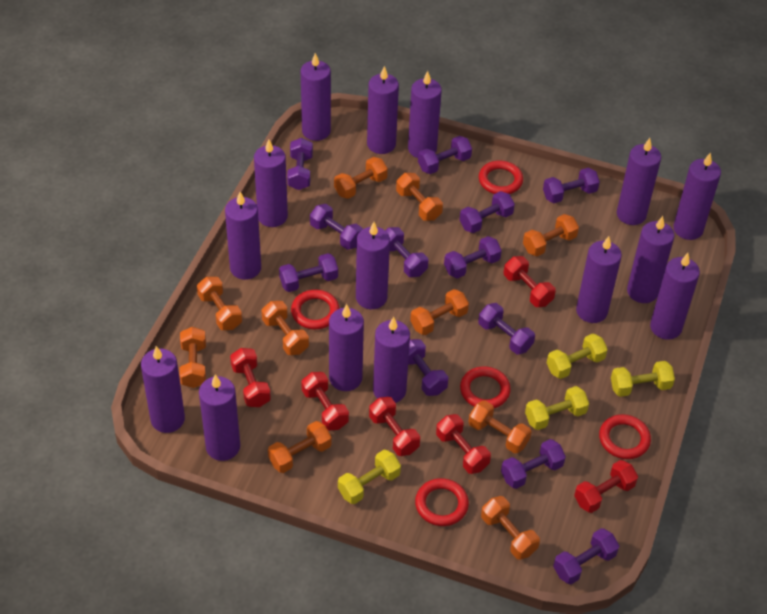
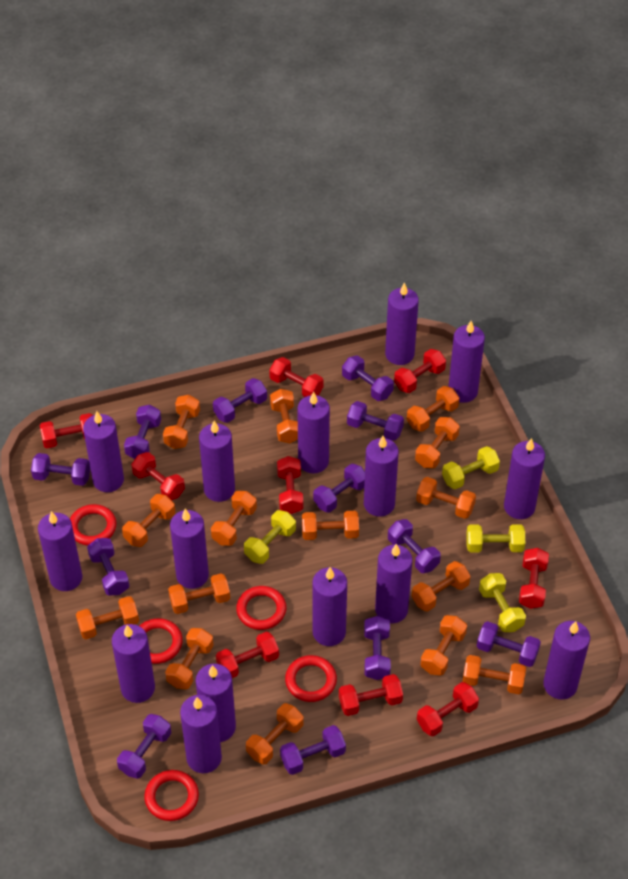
orange dumbbell: [179,327,206,388] [197,277,242,330] [262,301,309,355] [268,421,331,473] [334,157,388,199] [396,173,443,221] [410,289,469,335] [469,400,532,454] [481,496,540,560] [523,214,579,256] = 10 -> [76,596,139,639] [122,494,175,547] [163,395,200,449] [165,628,214,689] [168,573,230,614] [211,491,257,546] [246,703,304,764] [270,389,298,443] [302,511,359,540] [407,386,459,432] [412,561,470,612] [415,417,460,468] [416,477,476,519] [420,615,467,676] [462,655,526,694] = 15
red dumbbell: [230,348,271,407] [301,372,349,431] [369,397,420,456] [436,414,491,474] [504,256,556,307] [574,460,638,513] = 6 -> [40,413,93,448] [131,452,185,501] [216,632,279,678] [269,357,323,397] [277,456,303,514] [339,674,403,716] [394,349,446,393] [417,682,479,737] [519,548,549,609] = 9

